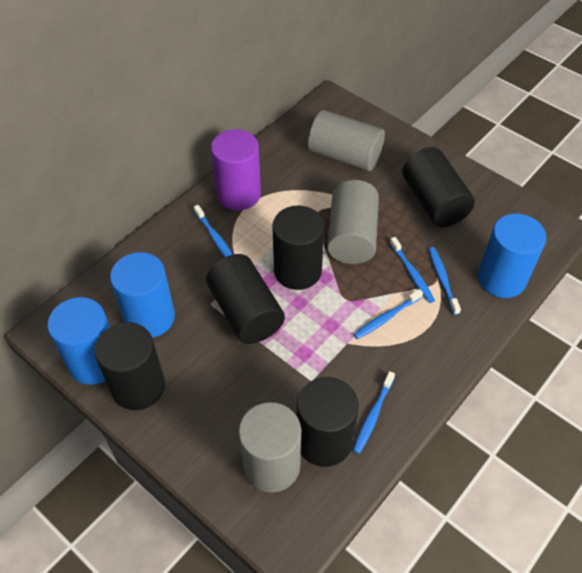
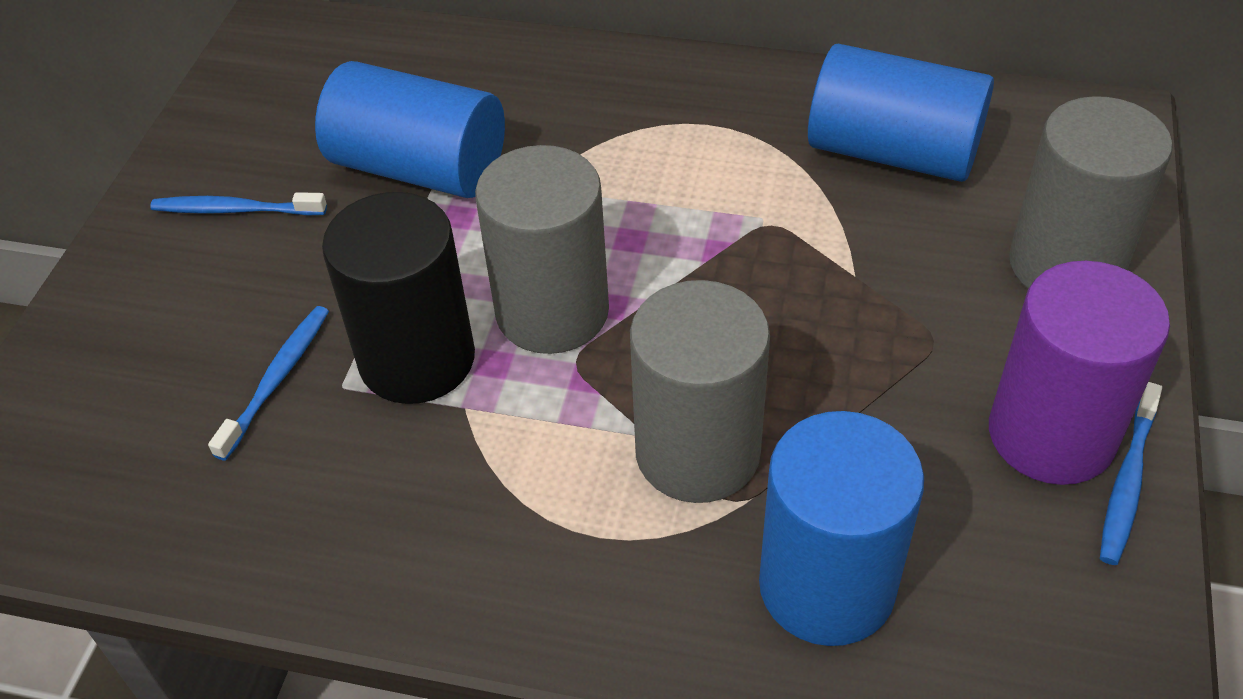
black cylinder: [95,322,165,410] [206,254,285,344] [272,206,324,290] [297,377,359,467] [402,147,475,227] = 5 -> [322,192,475,404] = 1
blue toothbrush: [194,205,233,257] [353,371,395,454] [354,289,423,339] [390,237,435,303] [429,247,461,315] = 5 -> [150,192,327,216] [208,306,329,461] [1100,382,1162,565] = 3

